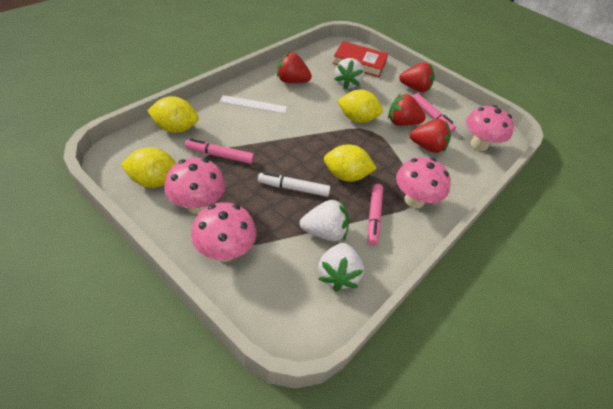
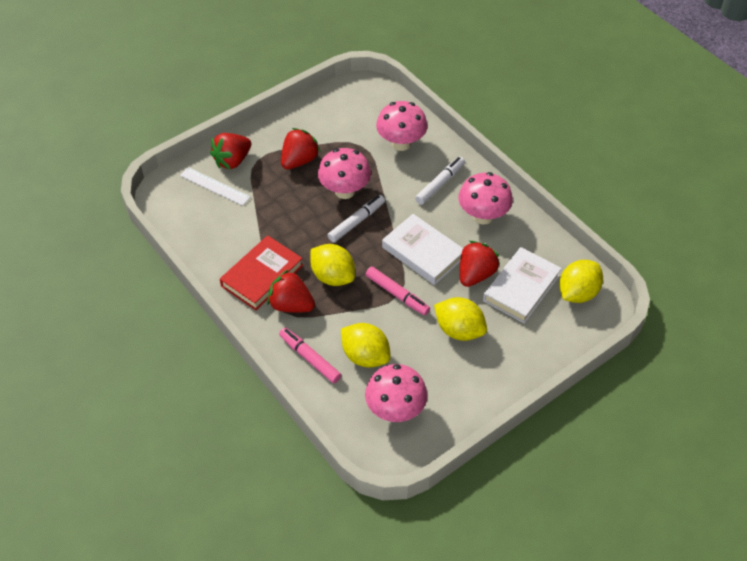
pink marker: [185,138,254,164] [367,184,383,246] [413,93,456,133] = 3 -> [279,328,341,383] [366,266,430,315] = 2
white book: none = 0 -> [382,214,463,285] [483,247,562,323] = 2
white marker: [258,172,330,197] = 1 -> [328,195,385,242] [415,157,465,205] = 2
white strawberry: [300,199,349,242] [318,243,364,292] [334,58,364,90] = 3 -> none = 0

